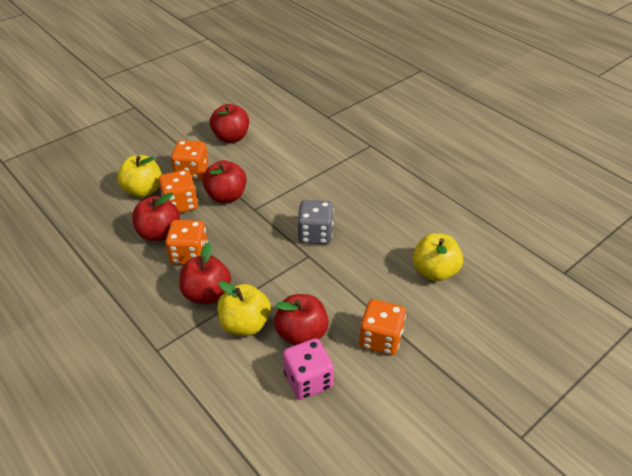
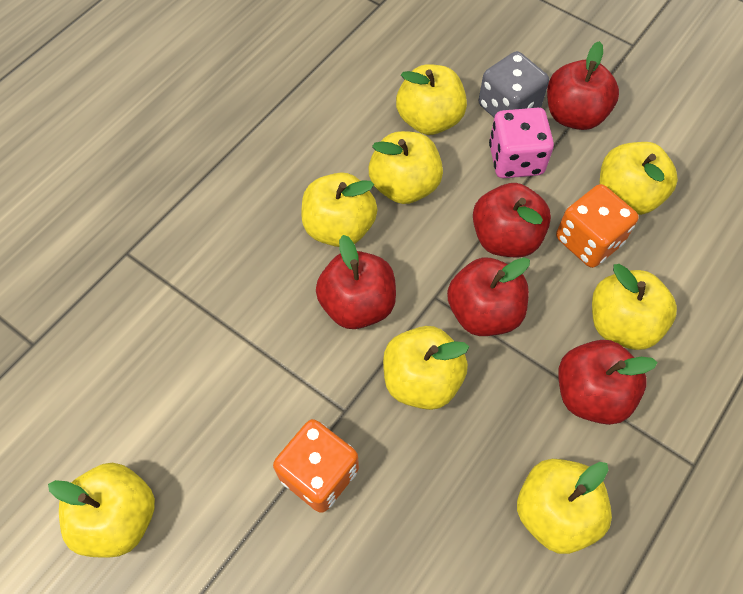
orange dice: [158,170,198,213] [165,220,208,265] [171,140,209,180] [359,299,406,355] = 4 -> [273,419,359,513] [556,184,639,268] = 2
yellow apple: [117,155,162,197] [217,281,271,336] [413,233,463,281] = 3 -> [48,463,155,558] [301,172,378,247] [369,131,443,204] [383,326,469,410] [396,64,467,135] [517,459,612,554] [592,264,677,350] [600,142,678,215] = 8

